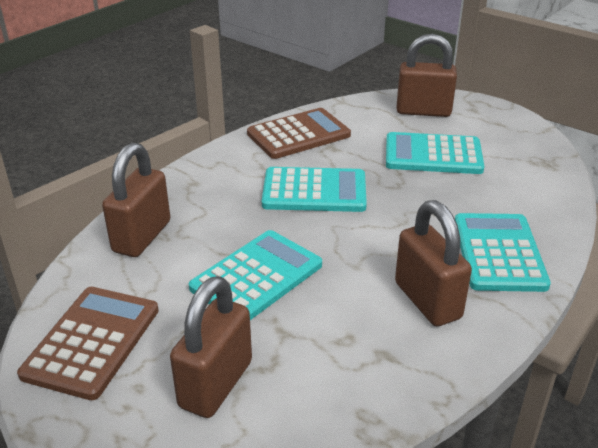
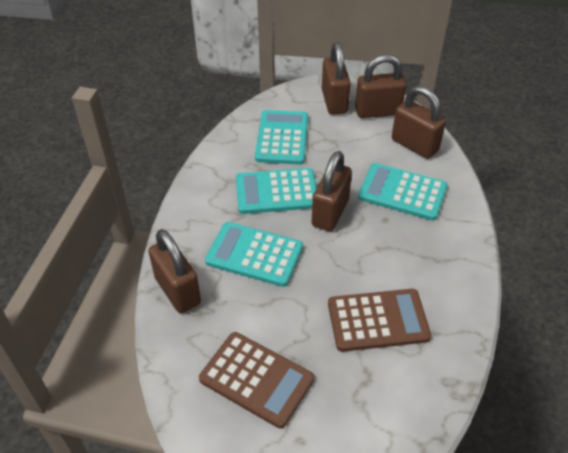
brown padlock: [102,143,170,257] [170,276,252,418] [395,200,472,326] [397,34,457,117] = 4 -> [148,229,201,313] [311,151,352,231] [322,42,351,115] [355,54,406,118] [392,86,446,159] = 5

